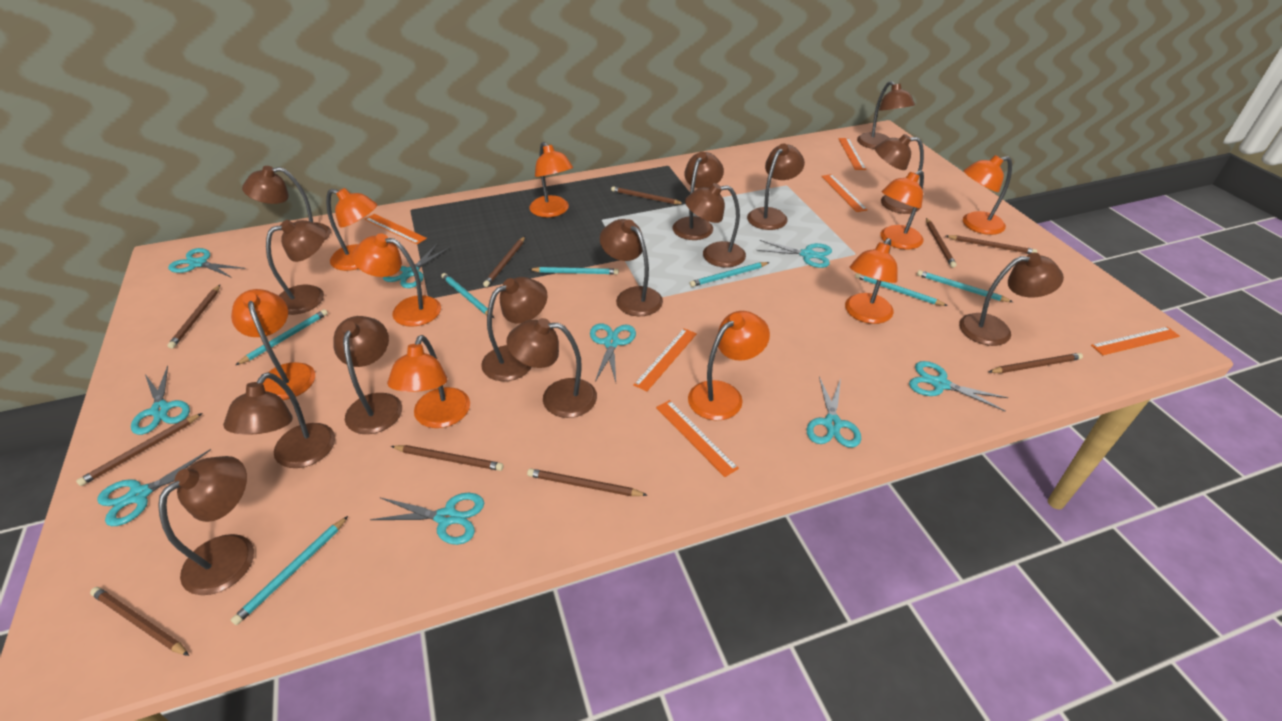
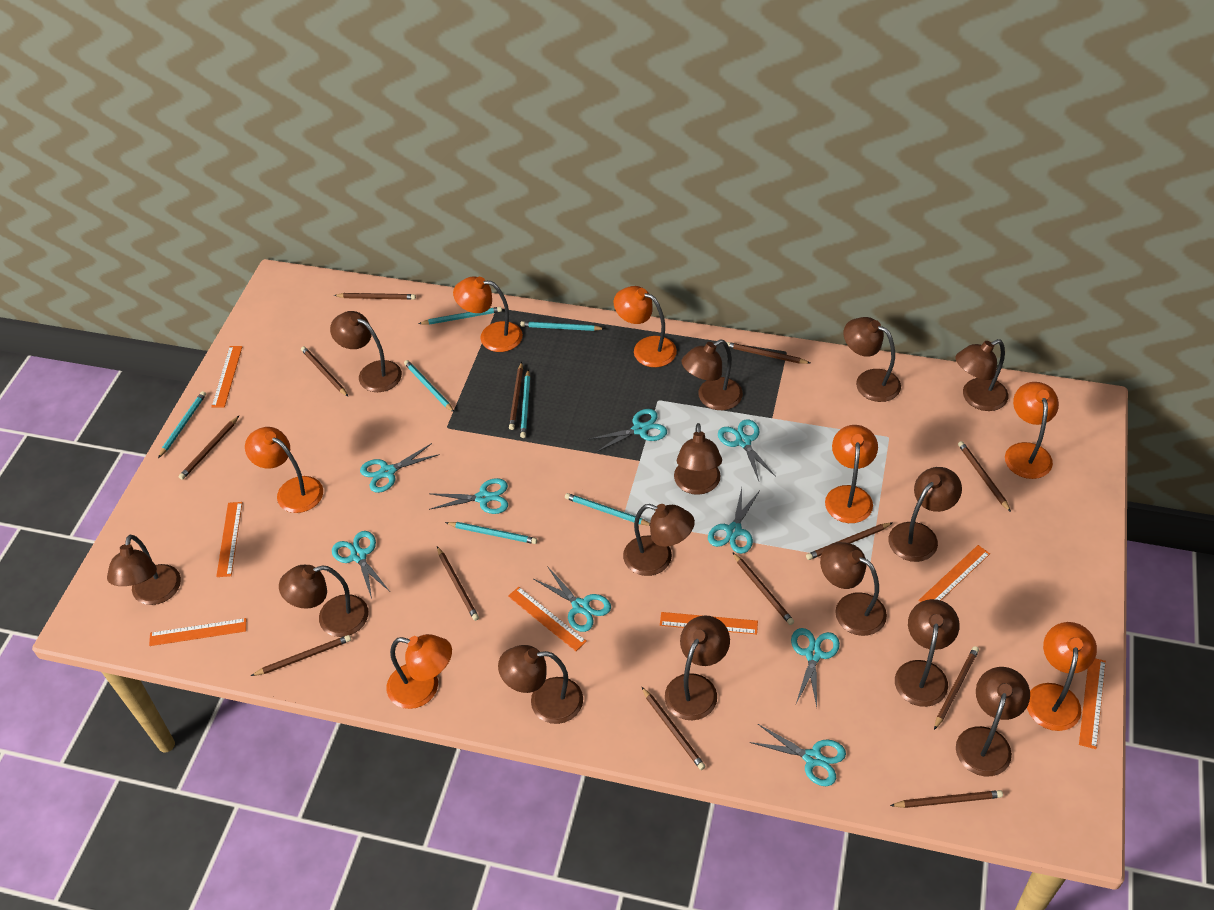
brown pencil: [76,413,202,486] [90,587,189,656] [167,285,220,349] [391,445,504,471] [483,236,525,287] [527,468,647,496] [611,186,684,204] [926,218,956,268] [946,235,1037,254] [989,353,1083,373] = 10 -> [179,416,239,480] [251,635,351,676] [301,346,348,397] [334,293,416,300] [437,546,479,621] [509,362,523,430] [642,687,706,770] [726,342,810,364] [732,552,794,625] [806,522,893,560] [890,790,1003,808] [934,646,979,730] [958,441,1011,512] = 13
orange lamp: [231,289,315,400] [326,188,377,271] [352,234,441,327] [387,335,470,428] [529,142,573,217] [688,311,770,420] [845,238,898,324] [881,170,924,249] [963,155,1012,235] = 9 -> [245,427,323,513] [387,634,452,709] [453,276,523,352] [614,286,677,367] [825,425,878,523] [1005,382,1059,479] [1027,622,1097,731] = 7
orange ruler: [365,214,427,244] [633,328,697,391] [656,400,739,477] [821,174,867,212] [838,138,866,170] [1091,327,1180,355] = 6 -> [149,618,246,646] [211,346,243,407] [216,502,242,577] [508,587,587,651] [660,612,758,634] [918,545,990,602] [1079,658,1106,749] = 7

